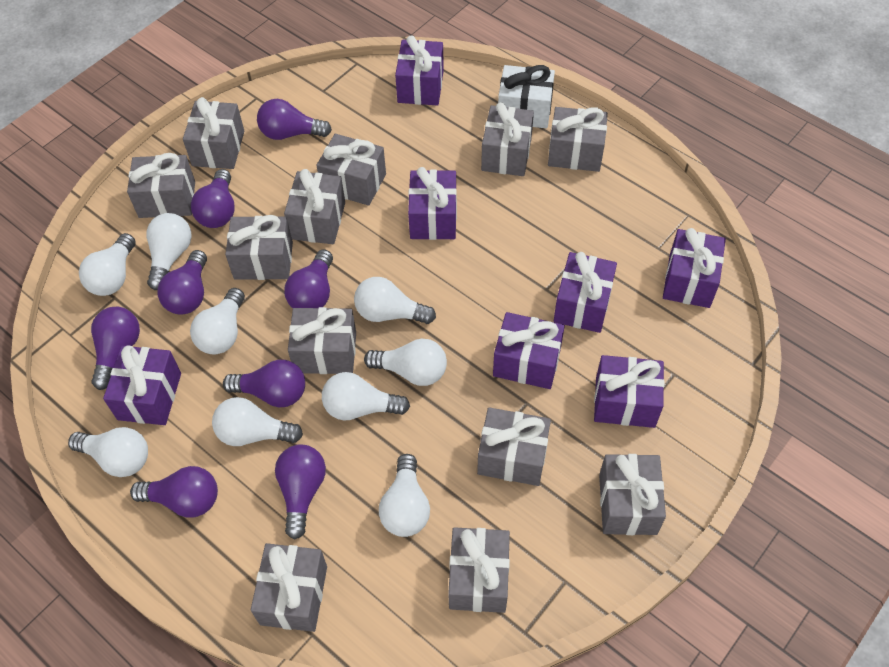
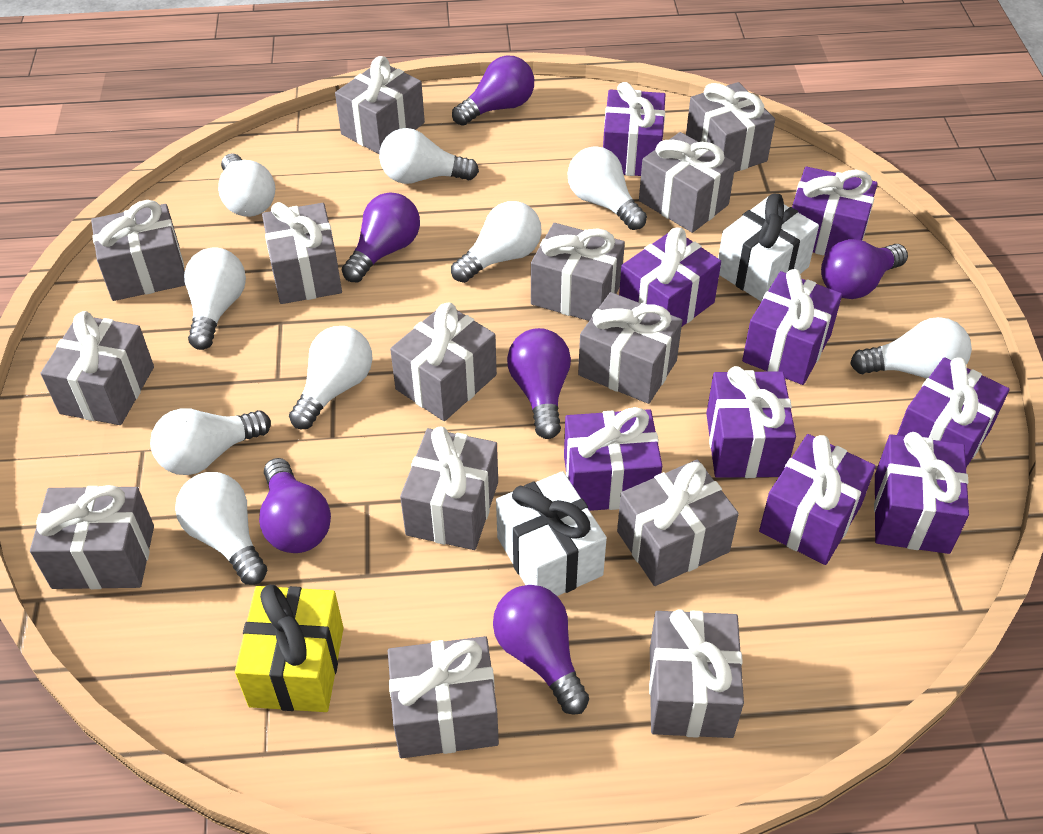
grey gift: [127,153,195,218] [183,97,244,169] [225,215,293,280] [251,543,327,632] [284,169,345,244] [288,307,356,374] [316,134,386,206] [448,527,510,613] [477,407,551,486] [481,102,534,176] [548,107,608,172] [599,454,666,535] = 12 -> [30,485,154,589] [41,311,154,425] [91,200,186,301] [262,202,342,304] [335,56,425,154] [388,636,499,758] [390,303,497,421] [400,426,498,550] [531,223,625,321] [578,292,682,404] [617,460,739,586] [639,132,736,233] [649,610,744,738] [686,82,775,172] = 14
purple gift: [103,345,181,425] [395,35,444,105] [408,167,457,240] [493,312,565,389] [554,252,617,333] [594,355,665,428] [663,228,726,308] = 7 -> [564,407,662,511] [603,82,665,176] [619,228,721,326] [706,366,796,478] [742,269,842,385] [759,434,876,565] [792,167,878,255] [874,432,969,554] [897,357,1010,467] = 9
purple light bulb: [91,307,140,390] [130,466,218,518] [157,250,207,315] [191,169,235,228] [223,360,305,407] [257,99,332,140] [275,445,326,540] [284,249,333,308] = 8 -> [259,458,331,553] [342,193,420,282] [452,56,534,125] [493,585,589,715] [507,328,571,439] [821,239,908,299] = 6
white gift: [498,65,555,128] = 1 -> [496,471,607,596] [718,194,819,302] = 2
yellow gift: none = 0 -> [235,585,344,712] = 1

